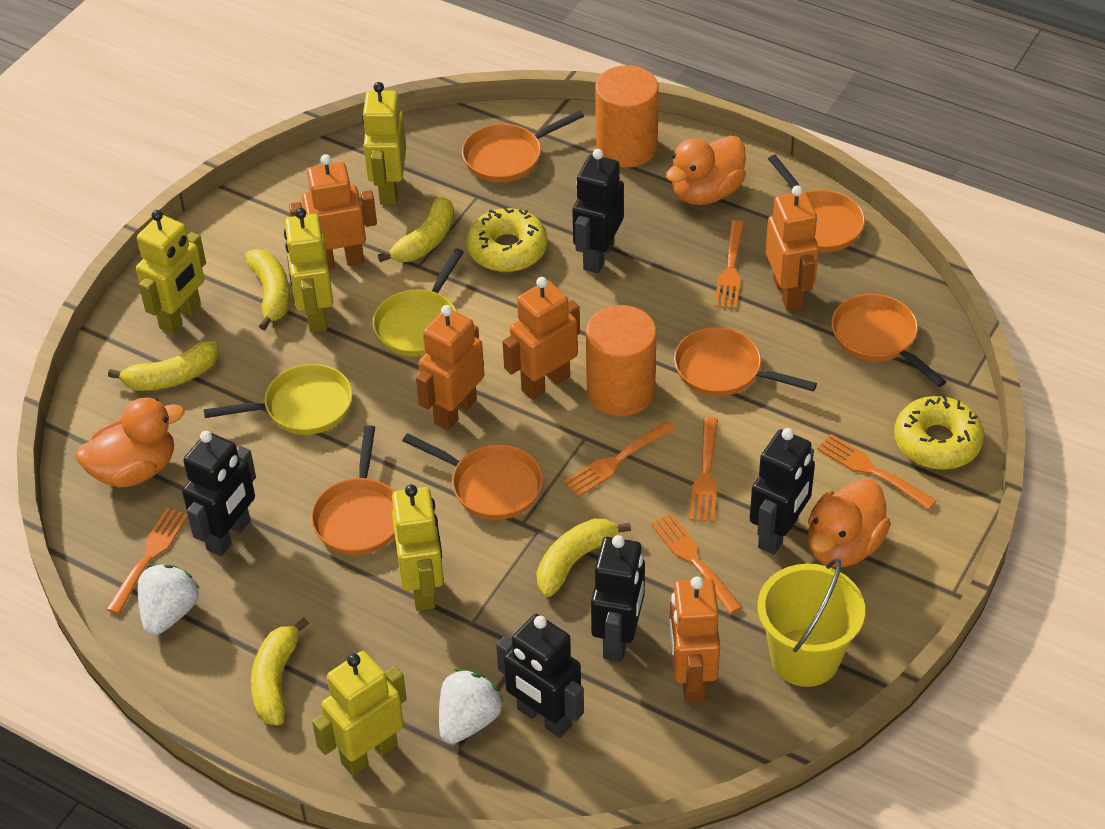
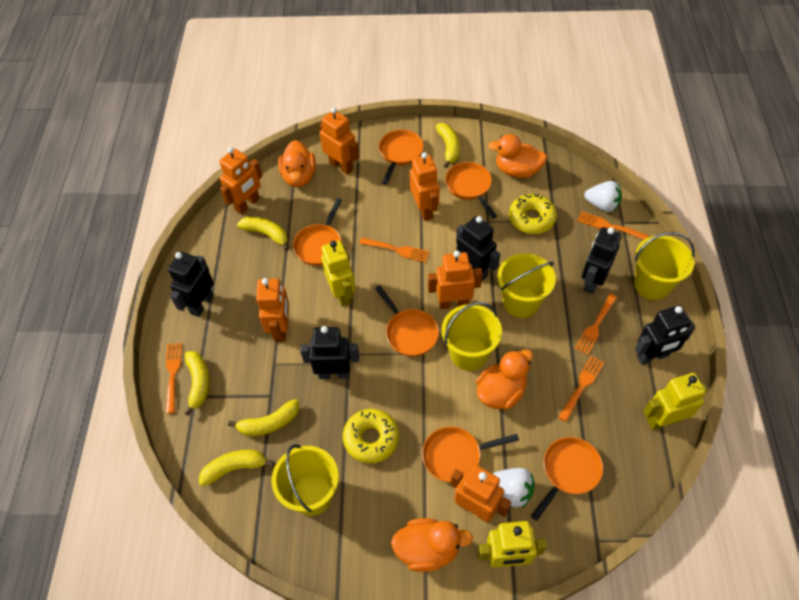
orange cylinder: [586,305,657,416] [595,65,659,167] = 2 -> none = 0
orange duck: [76,398,185,487] [666,136,746,205] [807,478,891,567] = 3 -> [278,140,316,187] [391,518,473,572] [476,349,533,410] [488,134,547,178] = 4
orange fork: [106,508,188,614] [563,421,676,497] [651,513,742,614] [690,417,718,522] [714,220,744,309] [817,434,936,510] = 6 -> [166,343,182,414] [359,238,429,262] [558,355,604,422] [575,294,617,355] [577,211,649,240] = 5
orange robot: [289,154,377,269] [416,305,484,430] [502,277,580,400] [669,576,720,703] [766,185,819,311] = 5 -> [219,147,263,214] [256,278,289,342] [320,107,359,175] [410,152,440,221] [428,251,482,309] [451,465,511,523] = 6
yellow bucket: [758,558,865,687] = 1 -> [271,444,339,516] [441,302,502,371] [497,253,556,318] [634,232,695,300] = 4
yellow pan: [204,364,353,435] [373,248,464,356] = 2 -> none = 0
yellow robot: [136,210,206,334] [284,208,333,333] [312,651,407,776] [362,82,406,205] [392,485,444,611] = 5 -> [321,240,355,306] [478,521,547,568] [643,373,708,430] = 3

